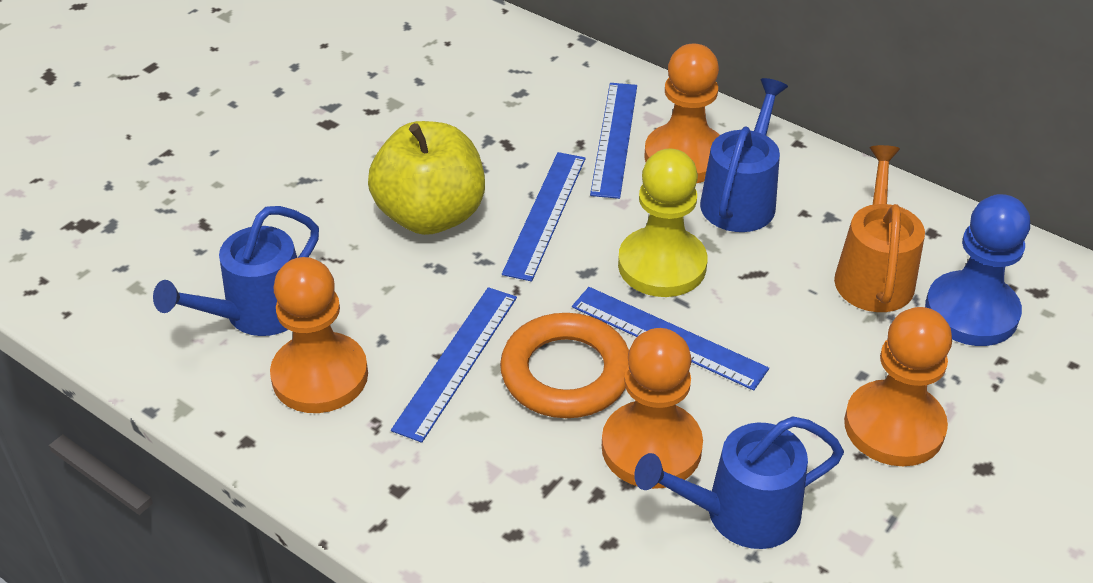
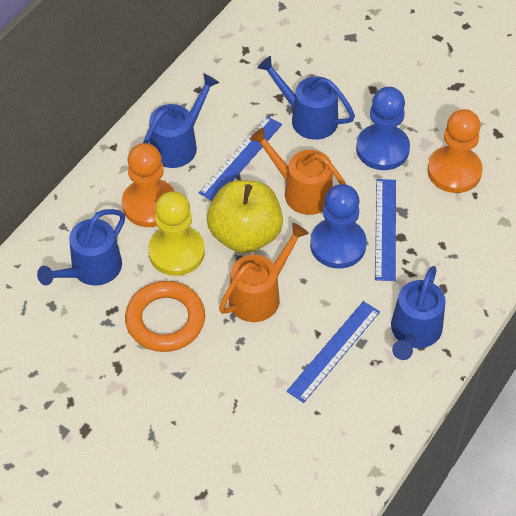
blue pawn: [925,194,1030,346] = 1 -> [310,184,367,269] [356,87,410,170] = 2
blue ruler: [391,287,517,443] [502,152,586,282] [572,287,769,391] [590,83,637,199] = 4 -> [199,116,282,201] [287,301,380,403] [375,179,396,281] = 3
blue watering can: [153,206,319,336] [634,416,844,549] [700,78,788,232] = 3 -> [37,209,125,286] [143,74,219,168] [258,56,355,140] [391,266,446,360] = 4
orange pawn: [270,257,368,413] [602,328,703,489] [644,44,720,183] [844,307,952,466] = 4 -> [122,143,175,227] [427,109,483,193] = 2
orange watering can: [834,145,925,312] = 1 -> [219,223,309,322] [250,127,346,215] = 2

